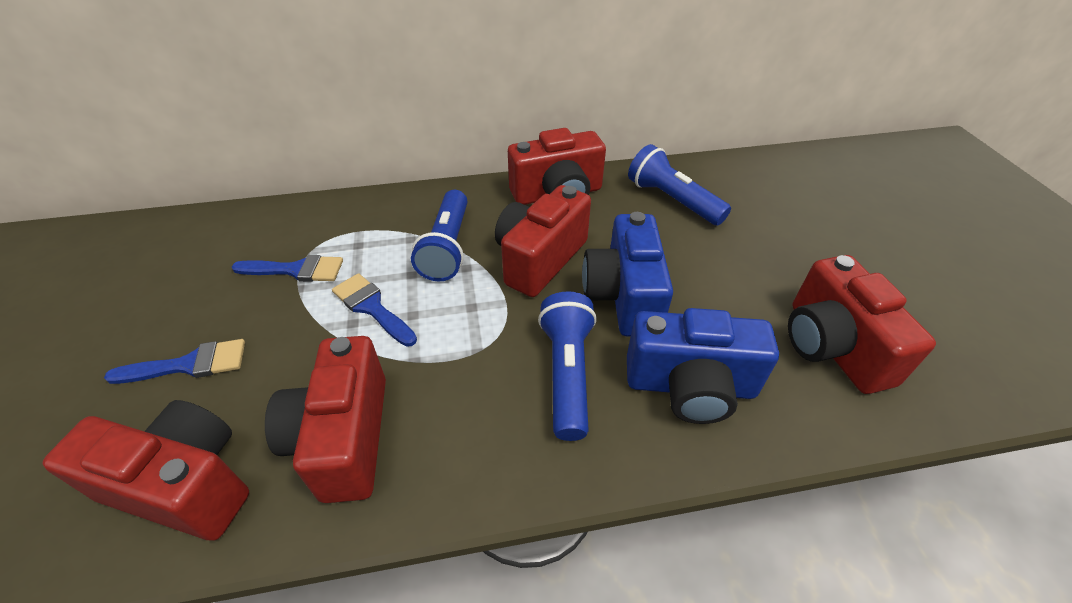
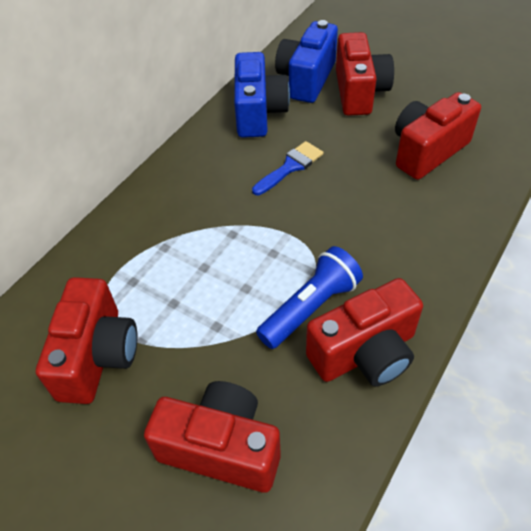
blue brush: [104,339,245,384] [232,255,343,282] [332,273,417,347] = 3 -> [252,141,324,195] = 1
blue flashlight: [411,190,467,281] [538,291,597,441] [628,144,731,226] = 3 -> [256,246,363,349] = 1

